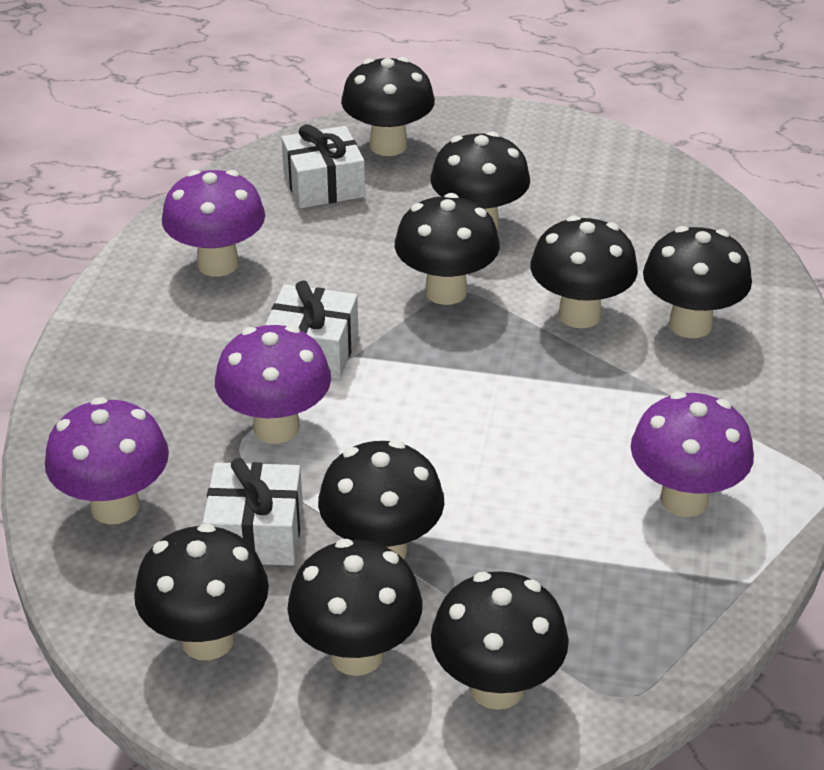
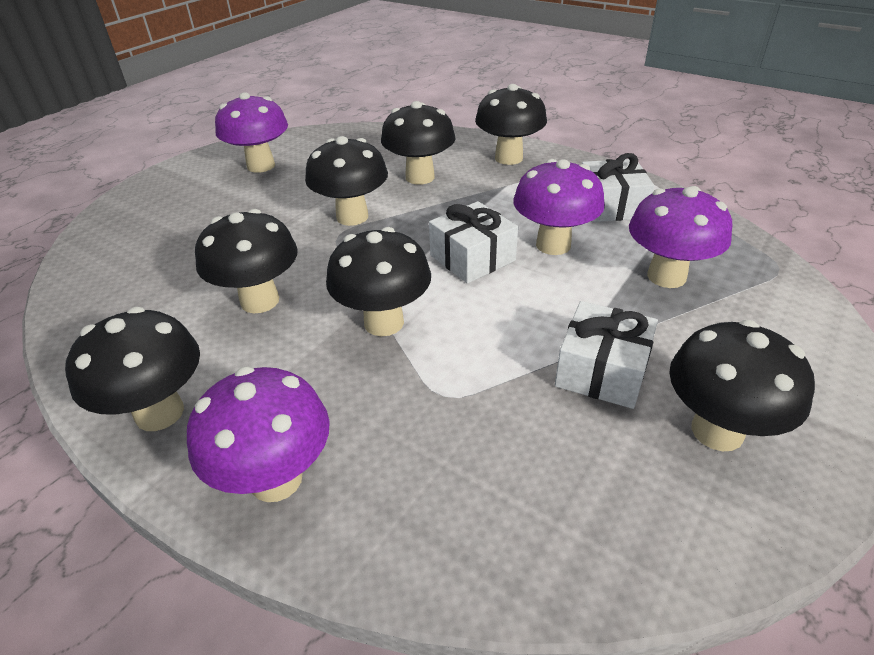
black mushroom: [134,523,269,660] [287,539,422,676] [318,440,444,559] [341,57,435,156] [395,193,500,305] [430,131,530,230] [431,571,569,710] [530,215,638,328] [643,226,752,338] = 9 -> [65,307,200,431] [195,209,298,313] [305,136,388,226] [326,227,431,336] [381,101,456,185] [475,84,547,165] [669,320,815,451] = 7

